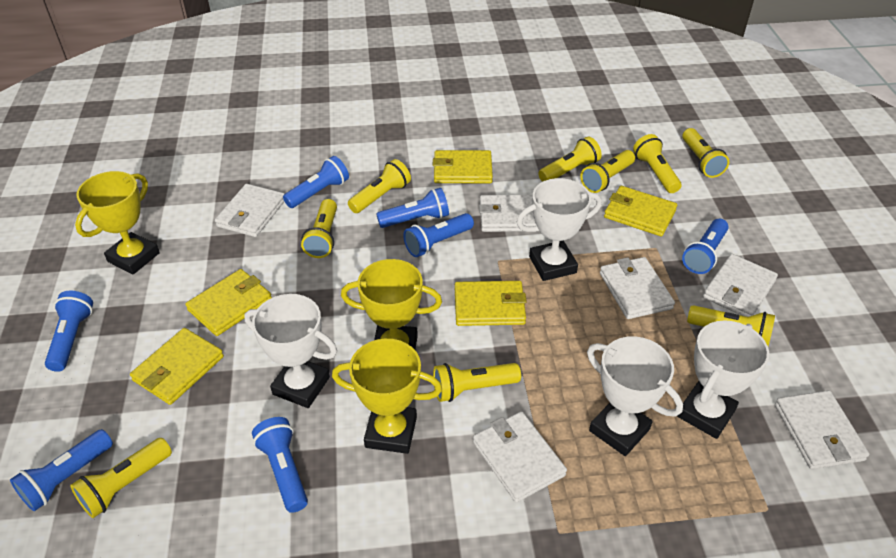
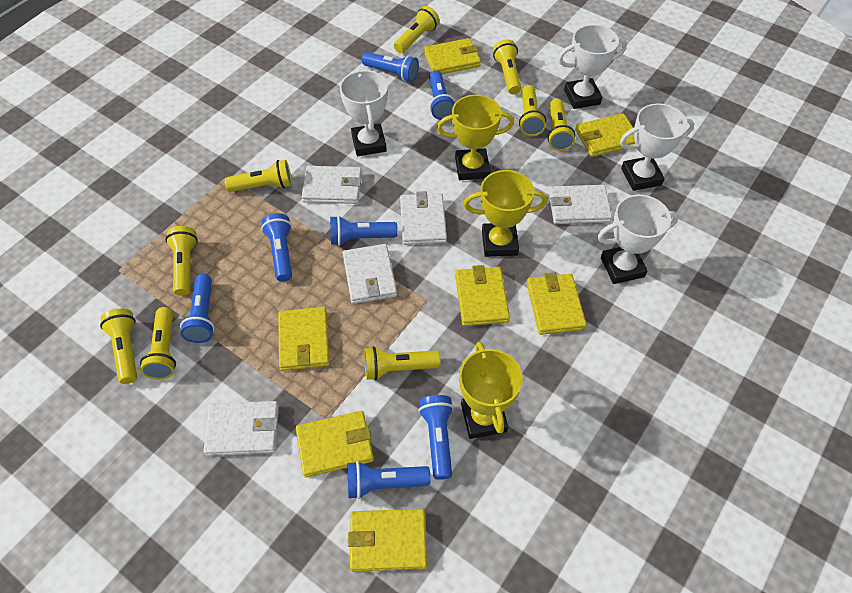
white wallet: [215,184,284,237] [473,411,567,503] [479,195,537,232] [600,257,675,319] [703,254,778,317] [775,390,869,469] = 6 -> [204,401,279,456] [301,166,362,204] [343,244,397,304] [400,191,447,245] [549,185,612,224] = 5
yellow wallet: [130,328,224,405] [185,269,272,336] [433,150,493,183] [455,281,527,326] [604,186,677,236] = 5 -> [278,307,330,371] [296,411,374,478] [348,509,427,572] [424,38,481,74] [455,265,510,326] [527,273,587,335] [575,113,635,157] = 7

